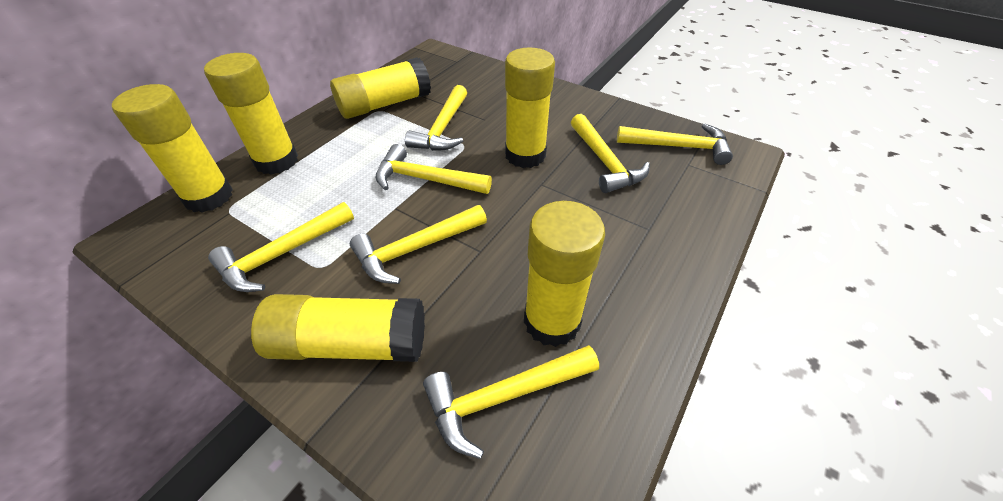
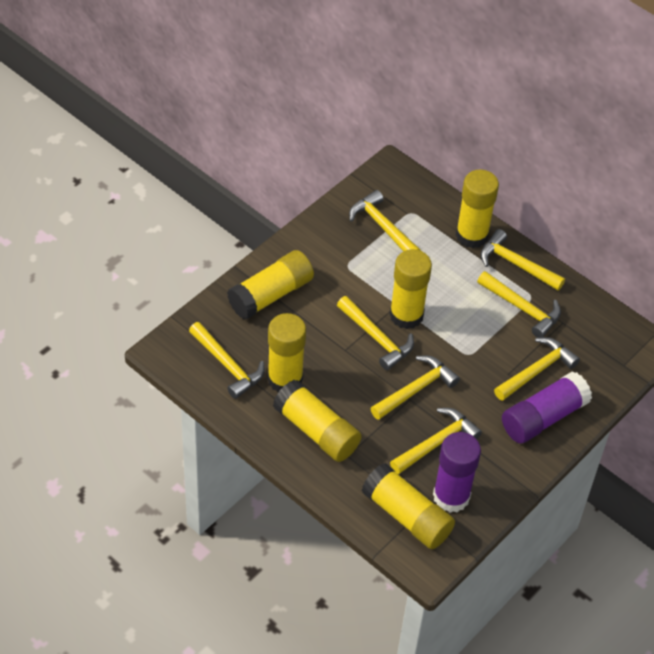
purple glue stick: none = 0 -> [433,432,481,513] [502,371,592,444] = 2
yellow hammer: [208,202,354,292] [350,205,487,284] [375,144,492,194] [405,85,467,151] [423,345,599,459] [571,114,650,193] [617,123,733,165] = 7 -> [189,322,265,399] [337,296,414,371] [349,190,421,251] [370,355,460,420] [390,408,482,474] [477,271,561,338] [480,229,565,291] [494,337,580,401] = 8

